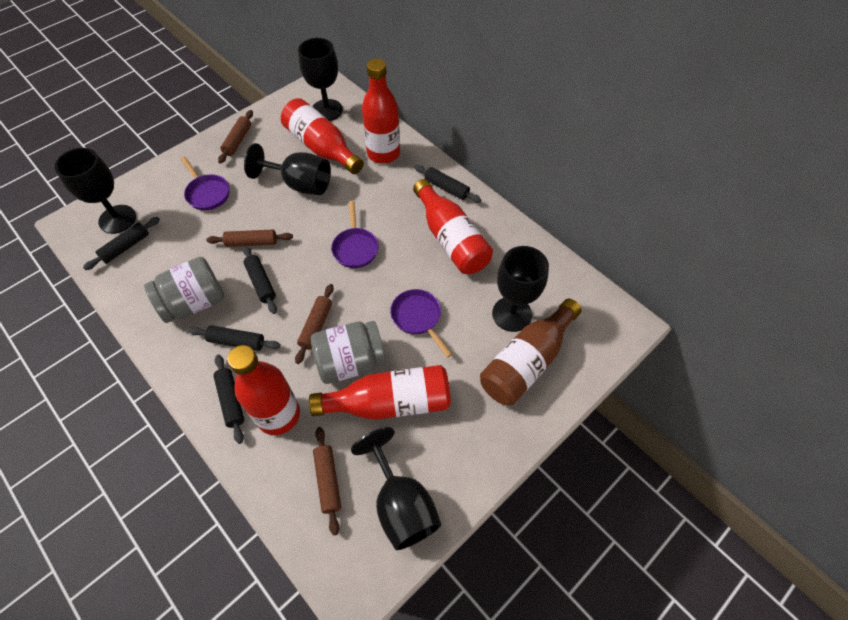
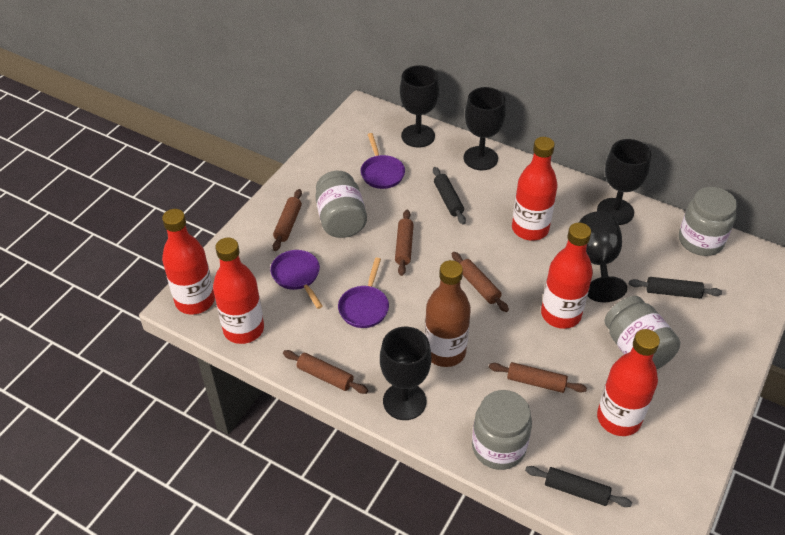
black rolling pin: [83,217,160,270] [189,325,281,351] [213,355,244,444] [243,246,277,314] [414,165,481,203] = 5 -> [433,167,466,225] [525,466,632,507] [629,277,722,299] = 3
brown rolling pin: [206,229,293,247] [218,110,253,164] [295,284,334,364] [313,427,341,535] = 4 -> [273,189,302,251] [283,350,368,394] [395,210,414,276] [452,252,509,312] [489,362,587,393] = 5
grey jar: [144,257,224,323] [311,321,386,384] = 2 -> [315,171,367,238] [472,390,532,470] [604,296,680,369] [679,187,737,256] = 4

